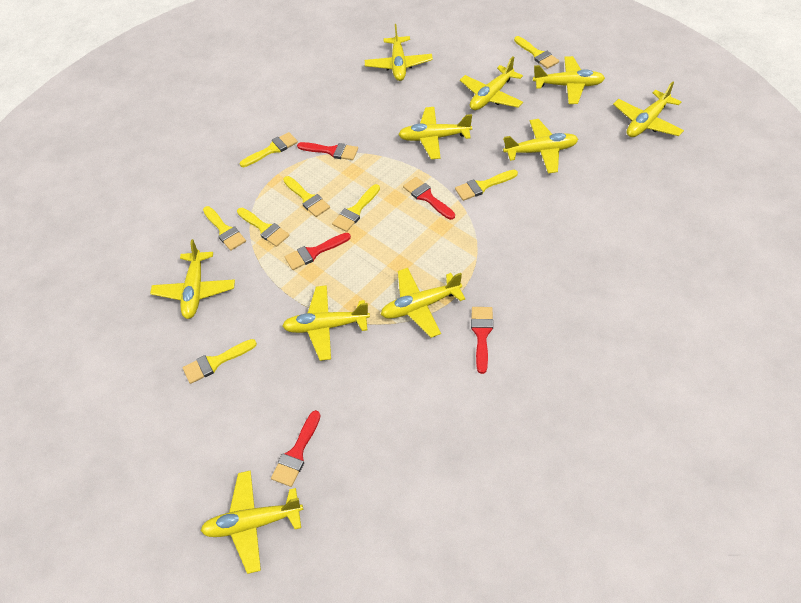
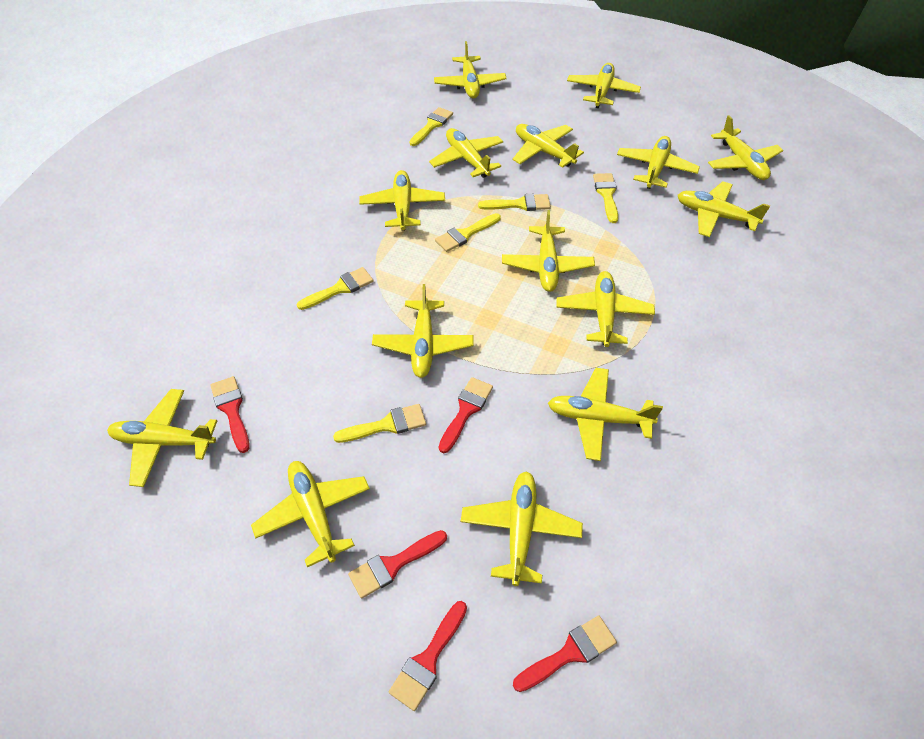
yellow brush: [183,339,257,384] [203,206,246,251] [237,208,290,247] [240,132,298,167] [283,176,330,217] [332,184,380,232] [455,170,518,201] [514,36,559,69] = 8 -> [297,267,373,310] [333,404,426,443] [409,107,453,146] [435,213,501,252] [478,194,551,211] [593,173,618,223] = 6
yellow plane: [150,239,235,319] [200,471,303,574] [282,285,370,361] [365,24,433,81] [381,268,465,338] [398,107,472,159] [460,56,523,110] [503,119,578,174] [533,56,605,104] [613,81,684,137] = 10 -> [107,389,217,487] [251,461,370,567] [359,170,445,231] [372,284,473,378] [429,128,503,178] [434,41,507,99] [461,471,583,586] [502,210,595,292] [513,124,584,168] [548,368,663,461] [556,271,655,347] [567,63,641,108] [617,136,700,189] [678,181,770,237] [708,115,783,180] = 15

